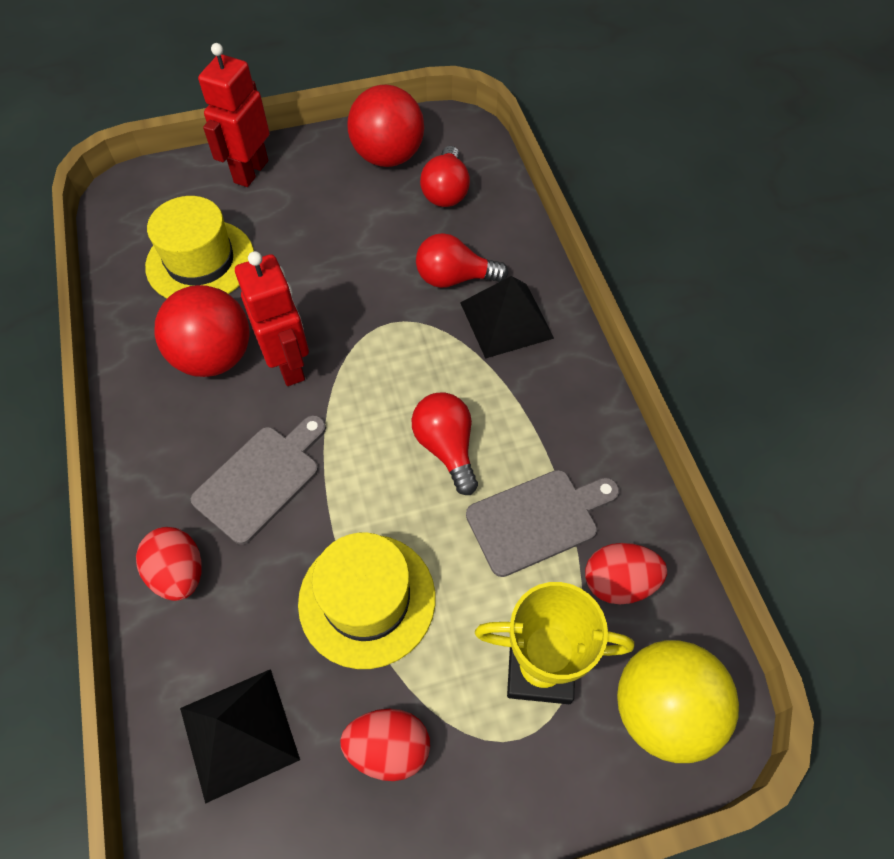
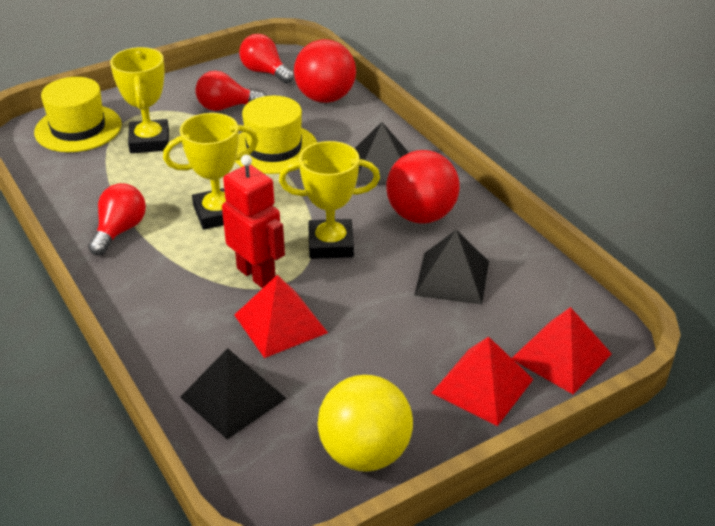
black pyramid: [180,669,300,804] [460,276,554,359] = 2 -> [180,348,287,439] [354,122,408,186] [414,230,489,305] = 3
grey cutting board: [191,415,326,545] [466,470,619,577] = 2 -> none = 0
red egg: [136,527,202,601] [340,709,430,781] [585,543,667,604] = 3 -> none = 0
red pyramid: none = 0 -> [235,275,328,358] [432,336,533,426] [512,307,612,394] = 3
red robot: [198,43,270,187] [235,251,309,386] = 2 -> [222,155,285,288] = 1
yellow trophy: [475,582,634,704] = 1 -> [110,47,169,153] [163,113,259,230] [279,141,380,259] = 3

